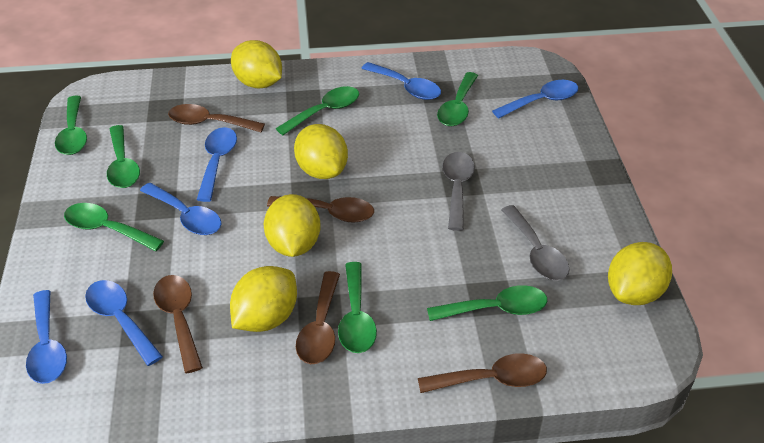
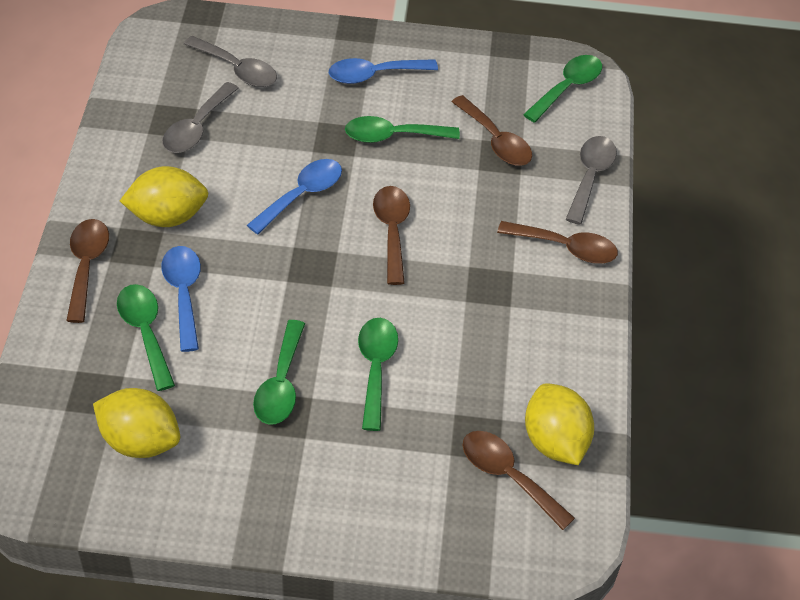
blue spoon: [26,290,67,384] [85,280,163,366] [140,183,221,235] [197,127,237,202] [361,62,441,100] [492,80,578,119] = 6 -> [161,246,201,352] [247,159,342,234] [329,58,438,84] = 3
green spoon: [55,96,87,155] [64,203,164,251] [107,125,140,188] [275,86,359,135] [338,262,377,353] [427,285,547,321] [437,72,478,126] = 7 -> [117,284,175,391] [253,320,305,424] [345,116,460,143] [358,318,398,431] [523,55,602,123] = 5
grey spoon: [442,152,475,231] [501,205,570,281] = 2 -> [162,82,239,153] [184,36,277,87] [566,136,617,224] = 3
yellow lemon: [230,266,297,332] [231,40,282,88] [264,194,321,257] [294,124,348,179] [608,242,672,305] = 5 -> [93,388,180,458] [120,166,208,227] [525,383,594,465] = 3

